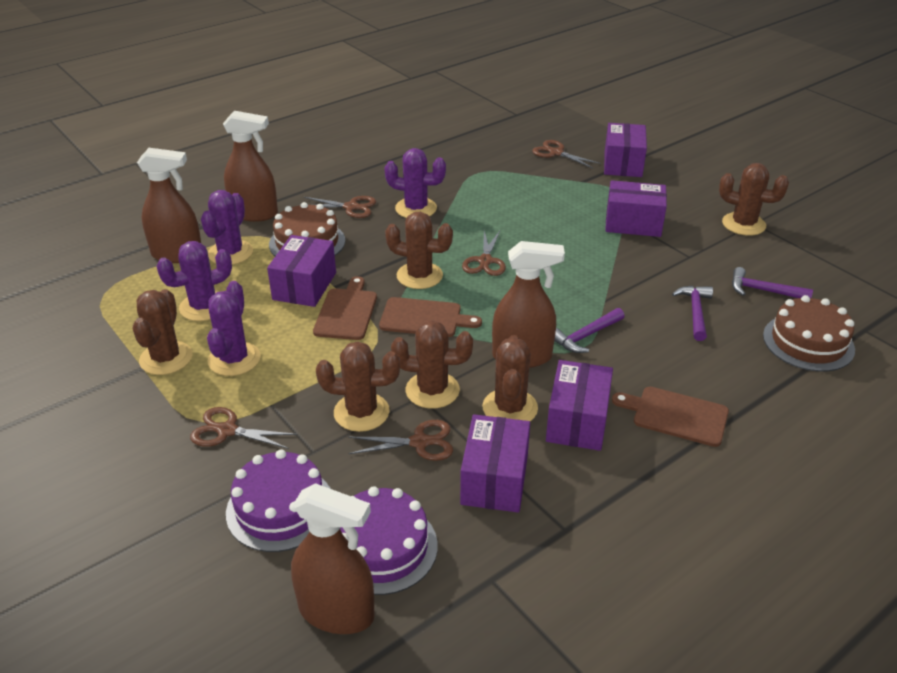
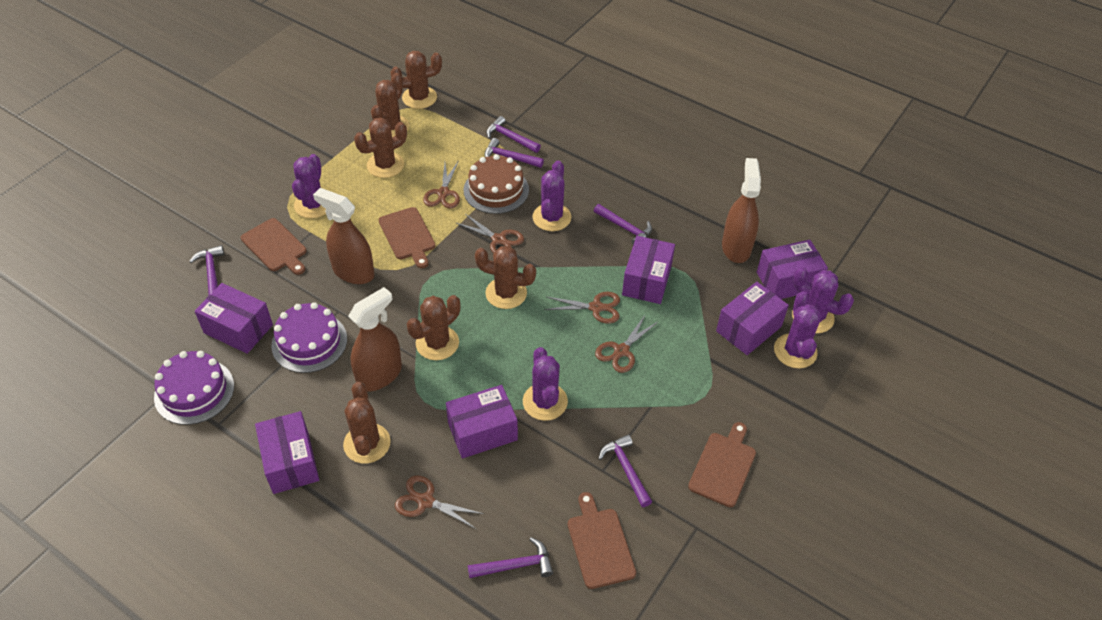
brown cake: [269,202,345,256] [763,295,855,372] = 2 -> [464,154,529,214] = 1
brown cutting board: [313,276,377,340] [379,297,482,337] [612,387,729,447] = 3 -> [241,218,307,275] [379,207,435,268] [568,492,636,589] [688,422,756,507] = 4
brown spray bottle: [137,148,201,263] [223,111,278,222] [291,483,375,634] [492,241,565,368] = 4 -> [313,188,375,284] [348,287,402,392] [722,158,761,263] = 3
purple box: [267,235,336,307] [460,414,530,513] [546,360,613,451] [604,123,647,177] [605,180,667,237] = 5 -> [195,283,273,354] [255,411,319,494] [446,385,518,458] [622,236,675,304] [716,282,789,355] [757,240,828,299] = 6
purple cactus: [156,241,232,321] [201,190,253,265] [207,281,261,376] [384,148,446,218] = 4 -> [292,154,326,218] [523,347,568,421] [532,161,571,231] [774,291,821,368] [792,267,854,333] = 5
purple hammer: [554,308,625,353] [672,286,713,341] [732,267,813,298] = 3 -> [189,245,224,295] [468,537,554,578] [484,138,544,168] [486,116,541,153] [594,204,652,245] [598,435,652,507] = 6

